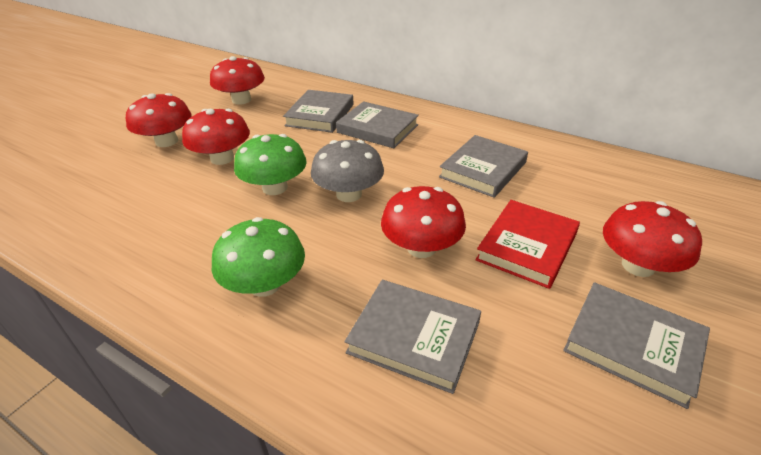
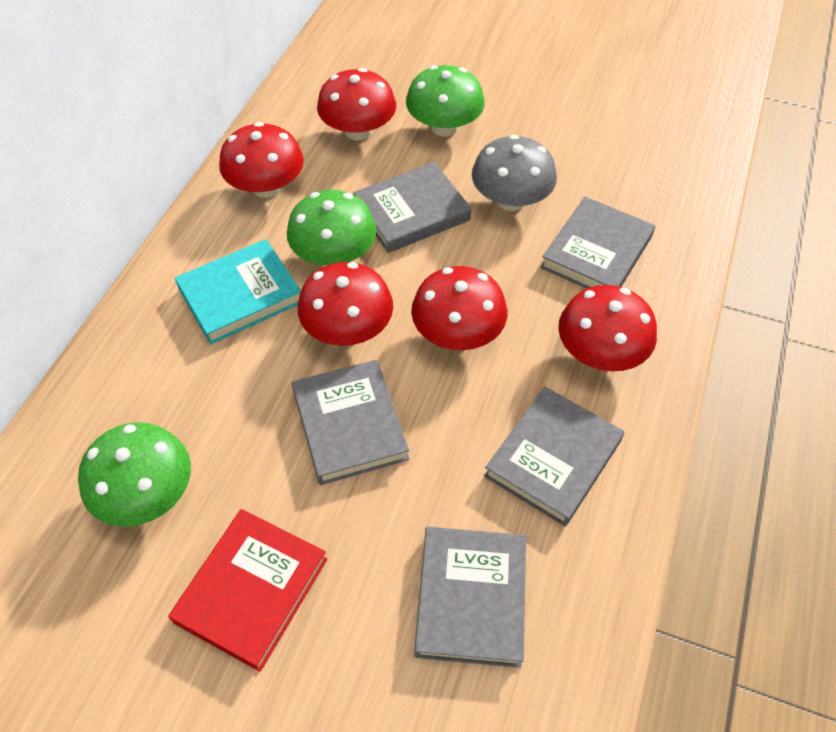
green mushroom: [212,217,305,297] [234,134,307,195] = 2 -> [78,422,191,527] [287,190,376,266] [406,65,485,136] = 3
turquoise book: none = 0 -> [175,239,301,344] = 1

